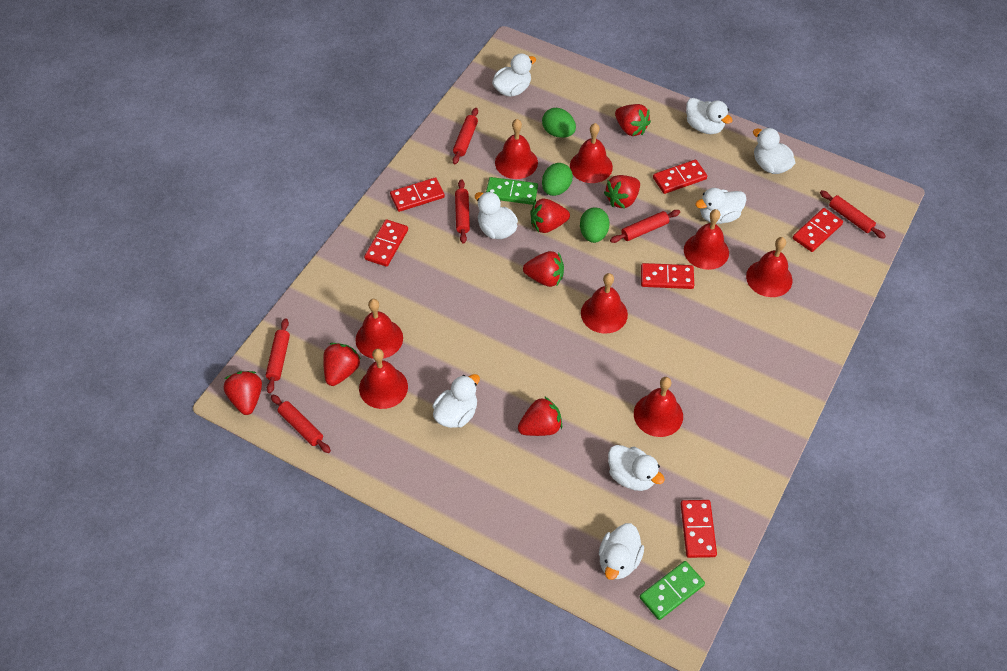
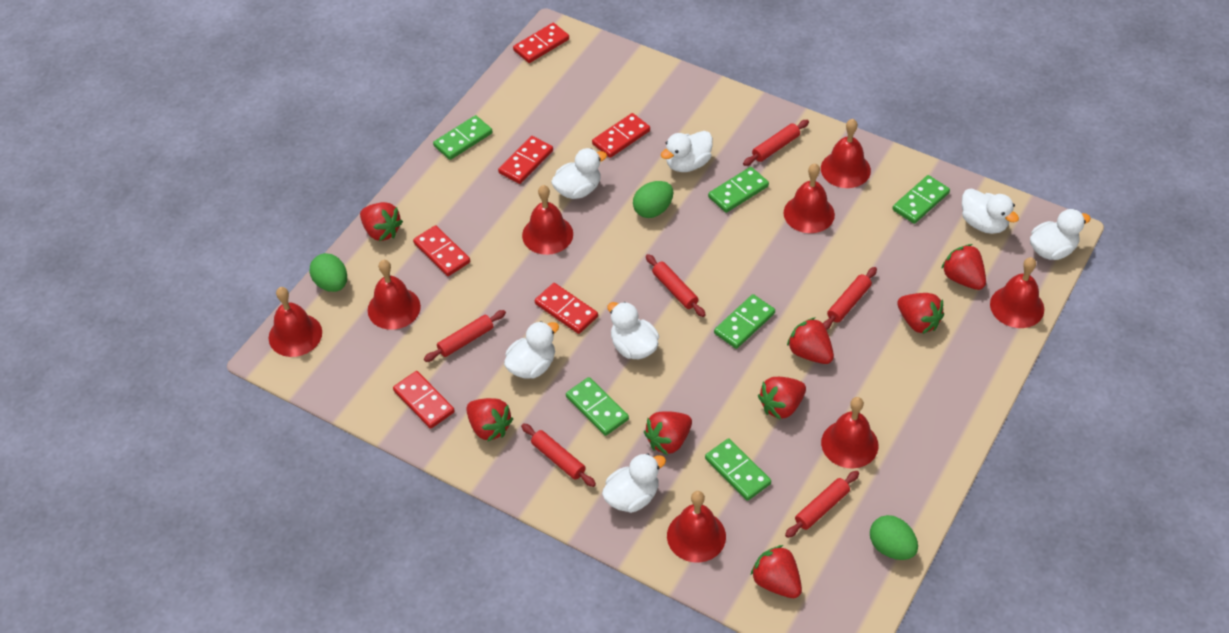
green domino: [486,177,538,205] [640,561,705,620] = 2 -> [433,115,492,160] [566,377,629,436] [705,438,771,501] [708,167,769,213] [714,294,775,349] [892,175,950,224] = 6
red strawberry: [224,371,262,415] [323,343,361,386] [518,396,562,436] [523,251,564,287] [530,199,570,233] [604,175,640,209] [615,104,651,136] = 7 -> [360,202,403,241] [466,398,513,442] [644,411,692,455] [750,545,802,598] [758,377,806,420] [787,317,834,364] [897,293,944,334] [941,244,986,290] = 8
white duck: [433,374,480,428] [475,192,518,239] [492,54,536,97] [599,523,644,580] [608,445,665,491] [686,98,733,134] [695,188,747,224] [753,128,795,174] = 8 -> [504,321,559,378] [551,148,607,199] [602,453,666,513] [607,302,659,359] [661,131,713,172] [962,188,1019,234] [1030,209,1091,260] = 7

